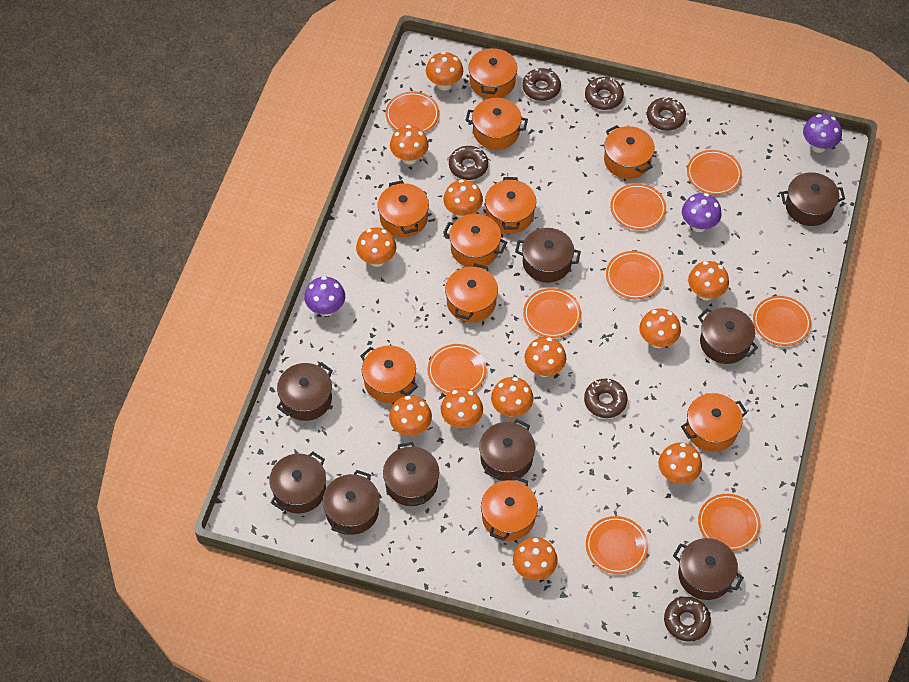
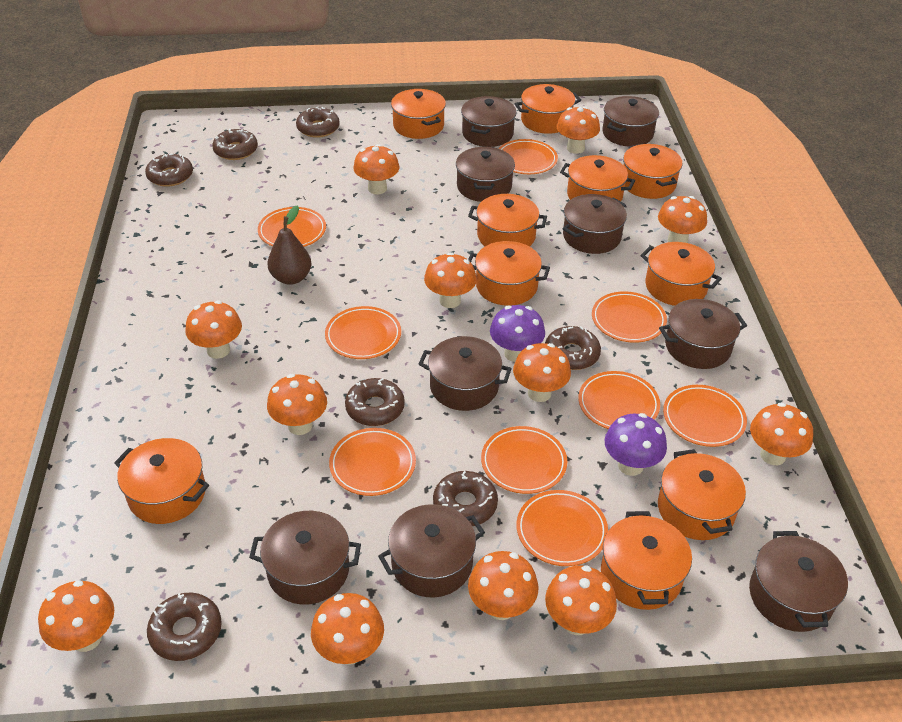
brown donut: [449,146,488,180] [522,68,561,101] [584,379,628,418] [585,77,624,110] [647,97,686,131] [664,597,711,642] = 6 -> [145,154,193,187] [147,593,222,661] [212,129,258,160] [296,106,340,138] [345,378,405,426] [433,471,498,526] [545,326,601,370] = 7
brown pear: none = 0 -> [268,205,311,285] = 1
purple mushroom: [304,276,345,316] [682,193,722,232] [803,114,842,153] = 3 -> [490,305,545,362] [605,413,667,476] = 2

